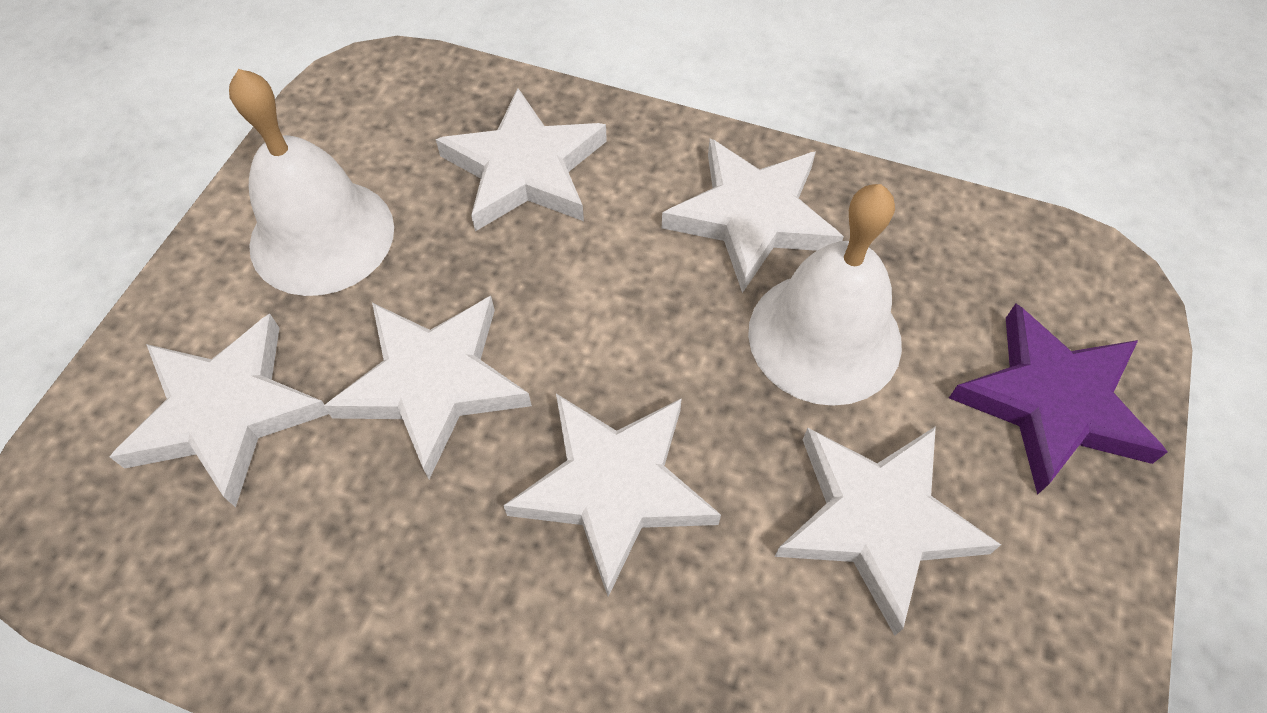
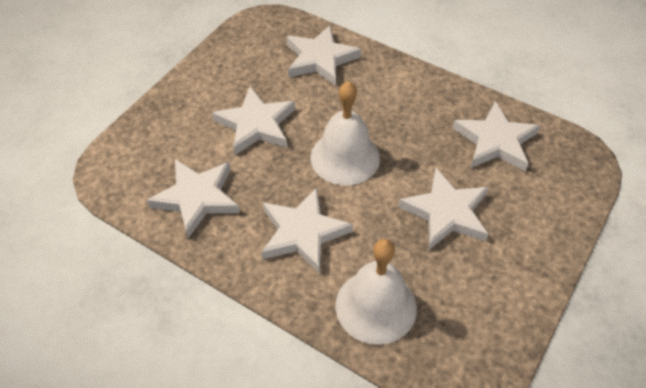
purple star: [949,304,1167,495] = 1 -> none = 0

